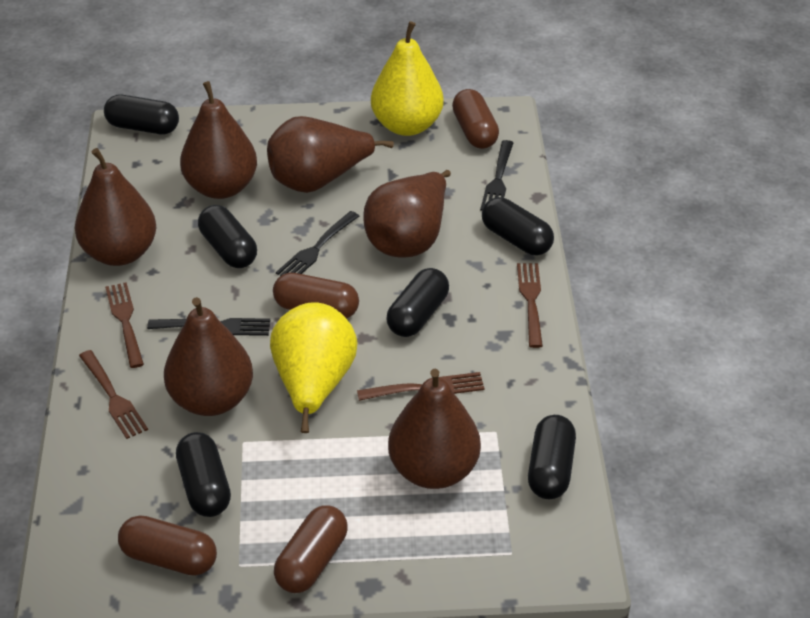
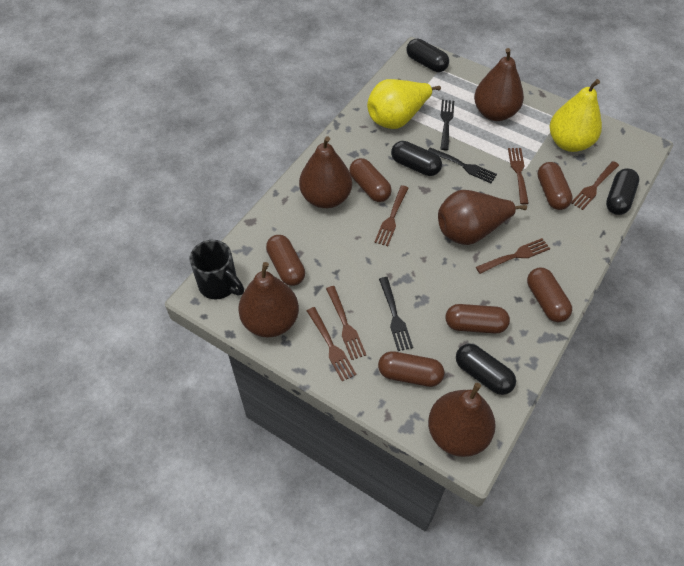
black capsule: [104,95,179,134] [176,432,231,517] [198,205,257,268] [386,268,449,337] [482,197,554,255] [528,415,576,499] = 6 -> [391,141,442,176] [406,39,449,72] [456,344,516,395] [606,169,639,215] = 4
black mug: none = 0 -> [190,240,244,299] = 1
brown capsule: [118,515,217,576] [273,273,359,319] [274,505,348,593] [452,89,499,149] = 4 -> [266,235,305,286] [349,158,392,202] [378,351,444,387] [445,304,510,334] [527,267,572,322] [537,162,573,210] = 6
brown fork: [79,350,148,439] [105,282,144,368] [357,372,485,401] [517,263,543,348] = 4 -> [307,307,356,381] [326,286,366,360] [374,185,408,246] [476,238,550,274] [508,148,529,204] [571,161,619,210] = 6
brown pear: [75,148,156,266] [164,297,253,416] [180,81,257,199] [267,116,394,193] [363,170,451,258] [388,368,481,489] = 6 -> [238,262,299,338] [299,136,352,208] [428,383,496,457] [438,190,527,245] [474,48,524,121] = 5

